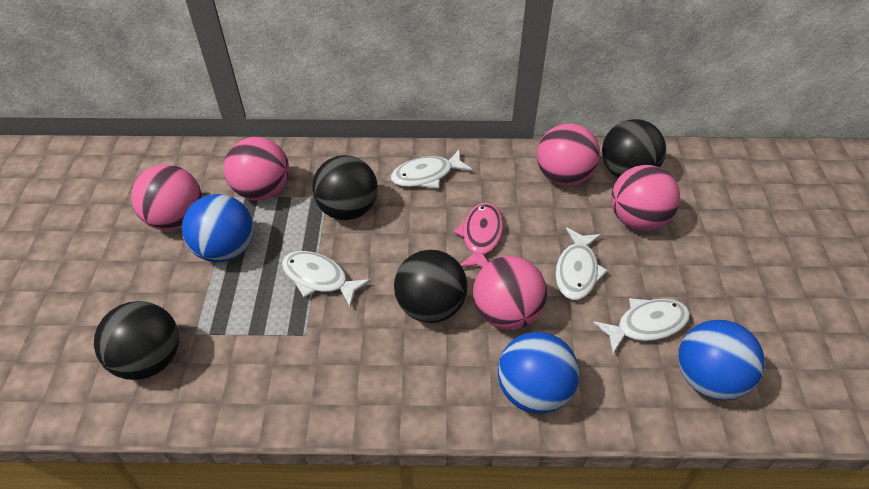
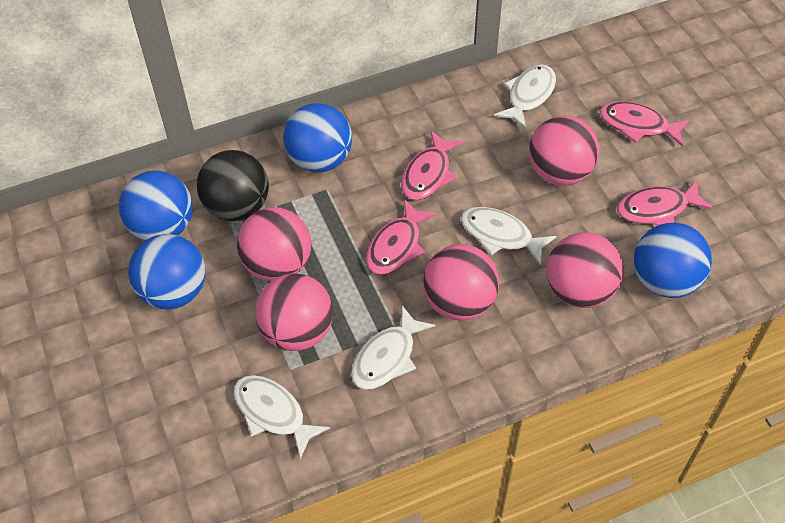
black ball: [94,301,179,380] [312,155,378,220] [394,250,468,323] [602,119,666,178] = 4 -> [197,150,269,221] = 1
blue ball: [182,194,254,262] [498,332,579,414] [678,320,765,401] = 3 -> [119,171,193,241] [128,234,205,309] [283,103,352,172] [634,223,712,298] = 4
pink fish: [454,203,503,268] = 1 -> [366,199,437,275] [401,131,464,200] [600,101,690,147] [617,180,713,225] = 4

